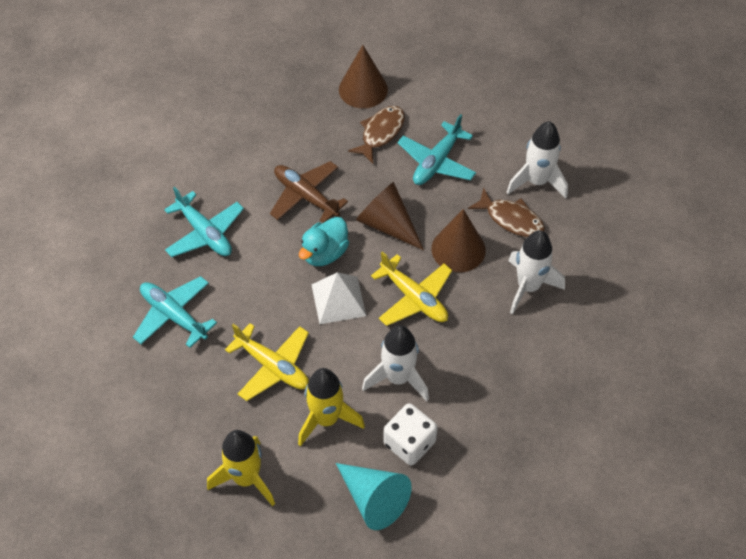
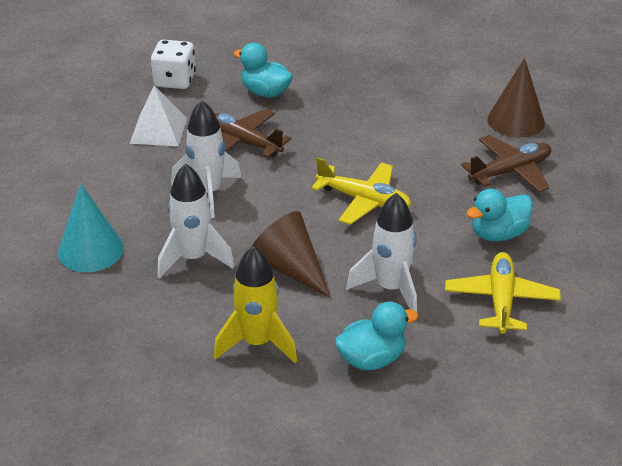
brown cone: [339,45,388,108] [356,182,424,250] [432,209,486,272] = 3 -> [252,211,331,298] [487,58,545,138] = 2
brown fish: [348,106,405,163] [468,188,545,237] = 2 -> none = 0
brown plane: [270,161,348,223] = 1 -> [214,109,291,158] [461,135,551,192] = 2
turquoise duck: [299,217,349,266] = 1 -> [233,43,293,98] [335,302,418,370] [466,189,533,241] = 3
turquoise plane: [133,276,217,348] [164,186,244,257] [397,114,476,185] = 3 -> none = 0
yellow rocket: [207,430,275,506] [298,368,365,447] = 2 -> [214,246,297,363] = 1

